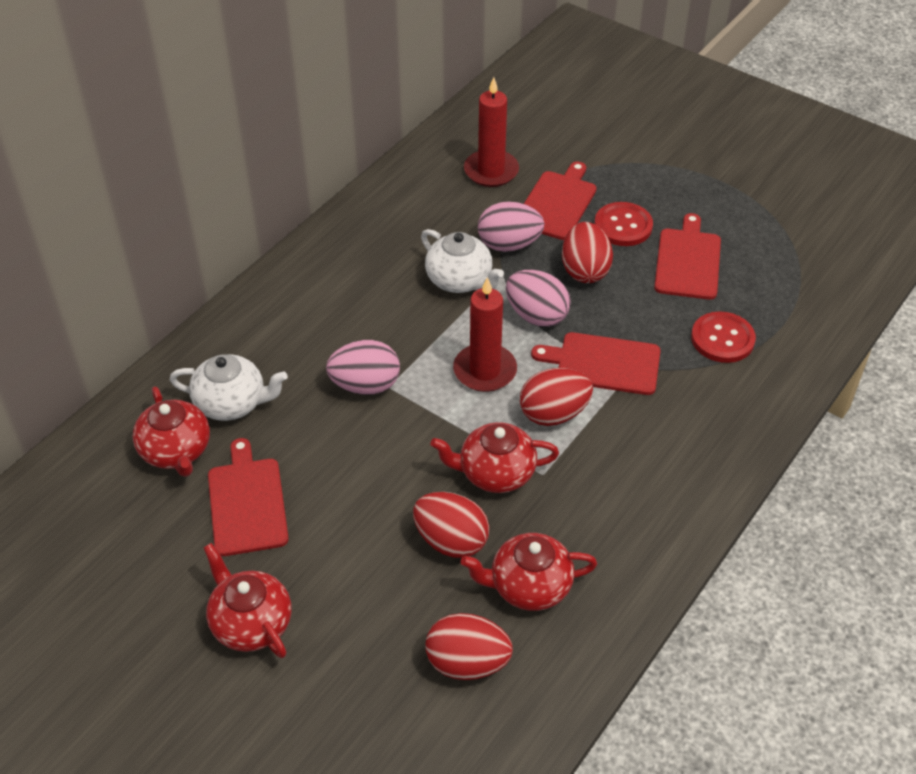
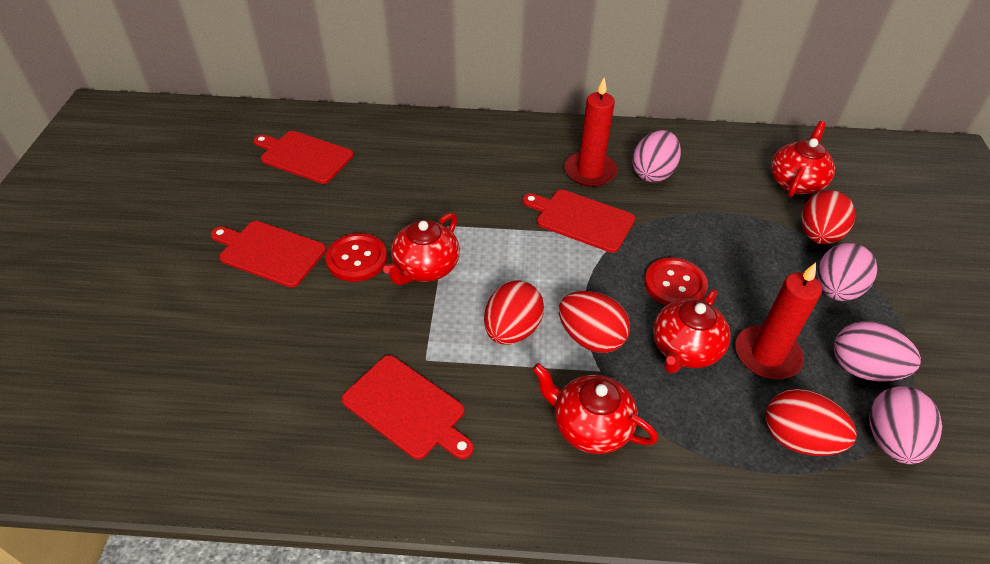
pink egg: [326,340,400,395] [478,201,544,252] [506,270,571,327] = 3 -> [632,130,681,182] [817,243,877,301] [834,321,921,382] [869,386,942,464] = 4
white teapot: [170,354,288,421] [421,229,504,293] = 2 -> none = 0

